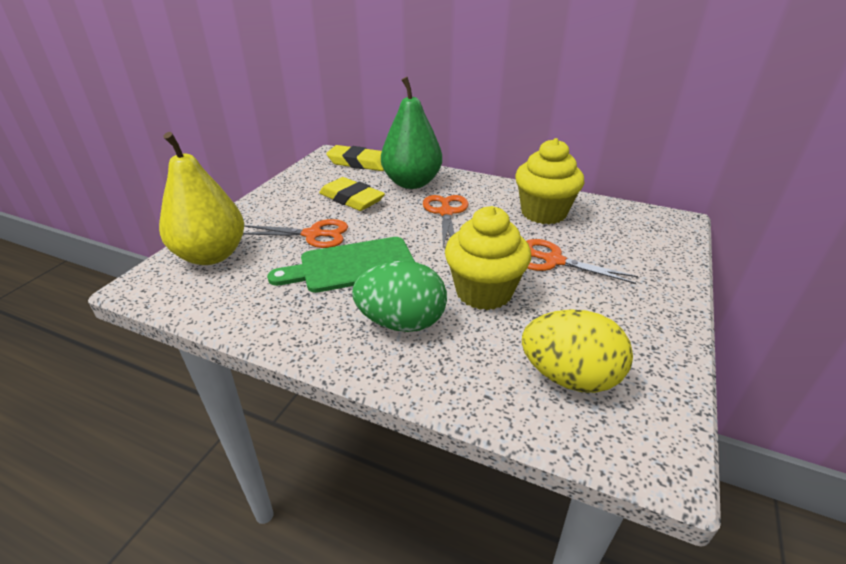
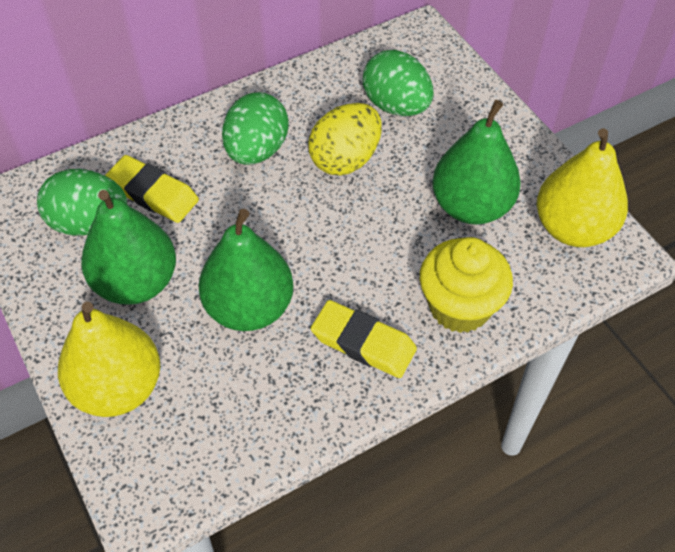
green cutting board: [267,237,415,293] = 1 -> none = 0
green egg: [352,261,447,332] = 1 -> [37,169,127,235] [222,92,289,165] [363,50,434,116] = 3
green pear: [381,77,442,189] = 1 -> [81,190,176,305] [198,209,294,331] [432,100,521,225] = 3
orange scissors: [243,219,348,248] [423,195,469,247] [526,239,638,284] = 3 -> none = 0
yellow cupcake: [445,206,531,310] [515,138,584,224] = 2 -> [420,237,513,333] = 1
yellow pear: [159,132,244,265] = 1 -> [58,302,160,417] [537,128,628,247] = 2

